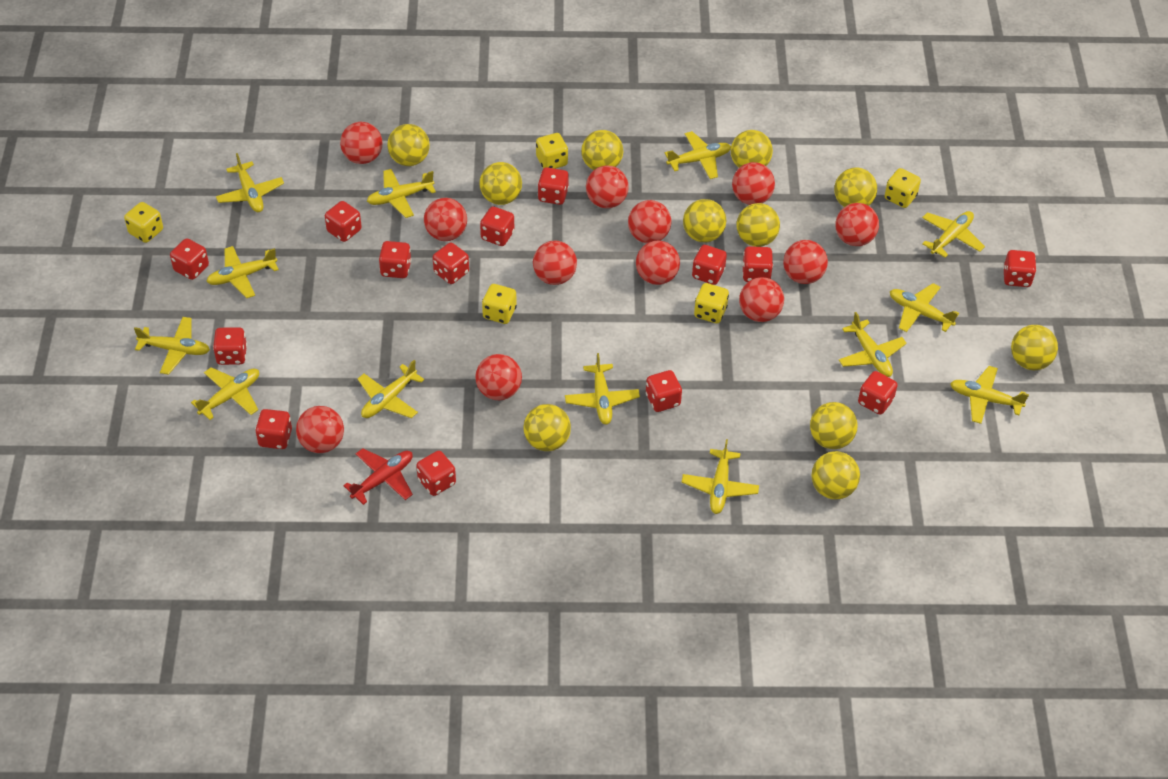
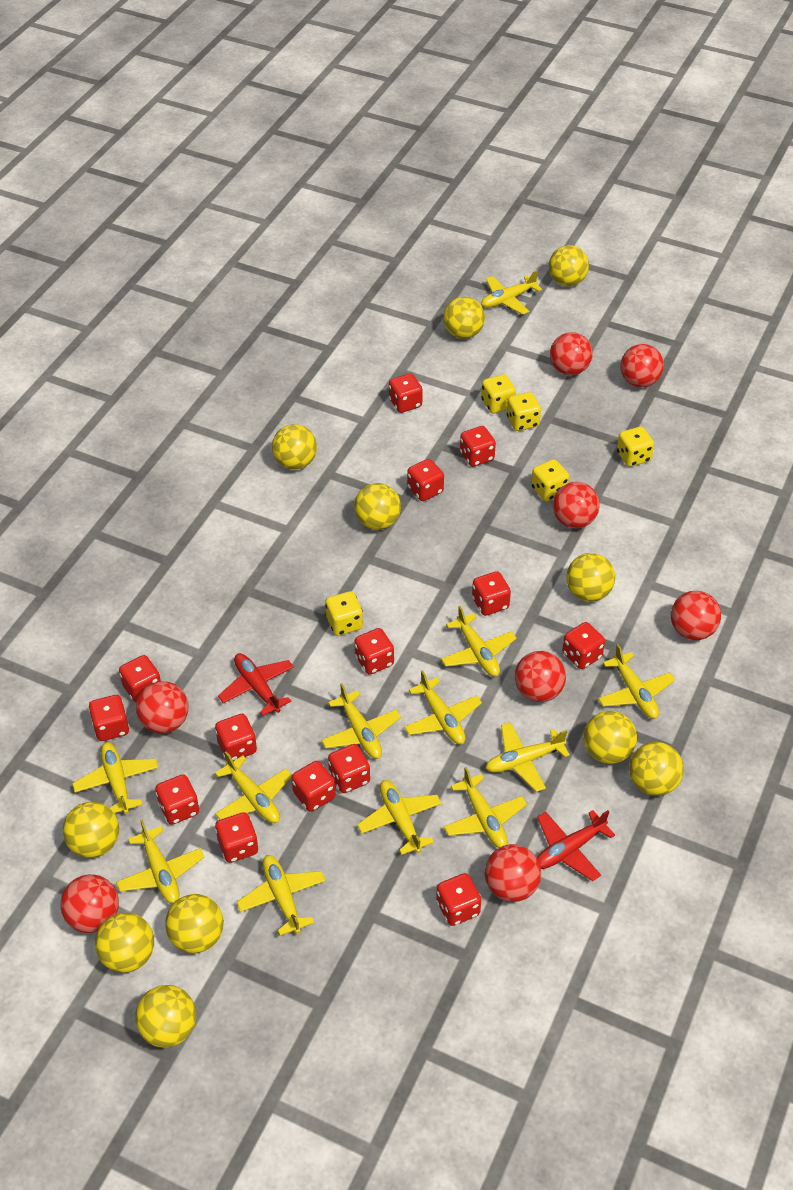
red ball: [296,406,344,453] [340,122,383,164] [424,198,467,241] [475,354,522,400] [533,241,577,285] [586,166,629,209] [628,200,671,243] [636,241,680,285] [732,162,775,205] [739,277,784,322] [783,240,828,284] [835,203,879,246] = 12 -> [60,874,119,933] [136,681,189,734] [484,844,541,902] [515,651,566,702] [550,332,593,375] [553,482,600,528] [620,344,664,387] [671,591,721,640] = 8
red plane: [343,448,413,505] = 1 -> [218,653,294,716] [537,810,615,881] = 2
yellow plane: [134,317,210,375] [191,367,259,420] [206,246,279,298] [216,153,284,212] [358,360,424,418] [367,169,436,218] [565,353,640,424] [665,131,731,179] [682,439,759,514] [839,312,907,377] [890,283,959,332] [922,211,985,258] [950,366,1029,424] = 13 -> [72,742,159,814] [116,820,204,904] [215,751,292,823] [237,855,326,936] [321,683,401,759] [357,780,442,855] [404,670,482,744] [441,606,517,677] [444,767,527,848] [481,270,542,315] [485,722,570,792] [598,644,675,719] = 12

